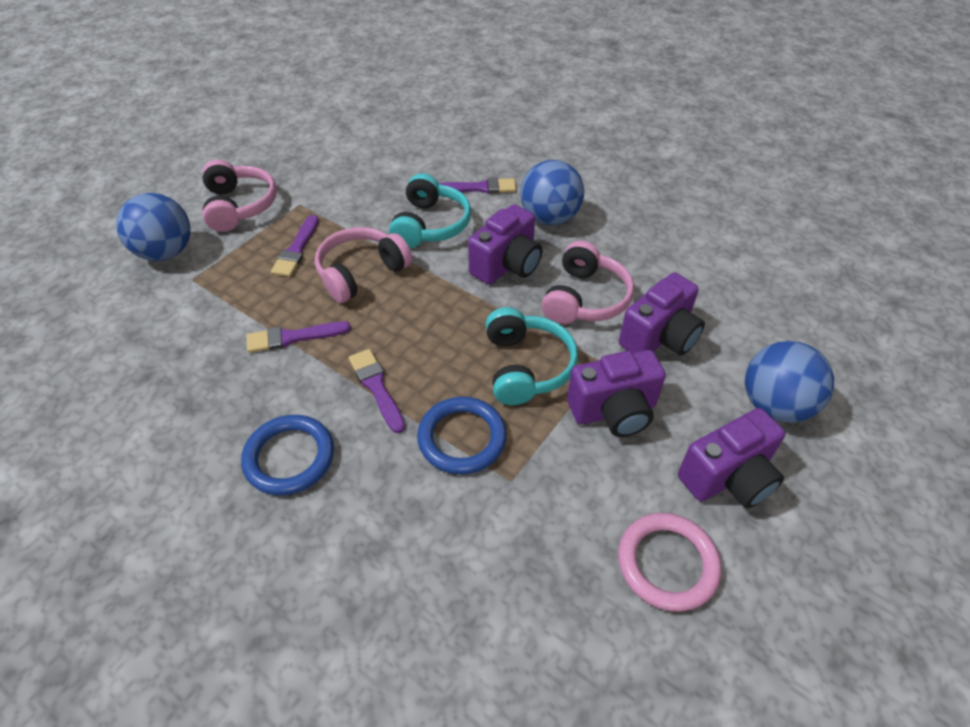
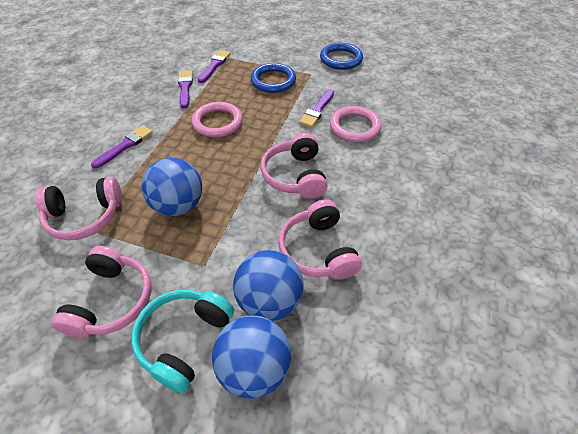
pink headphones: [202,160,277,232] [315,227,412,303] [542,240,634,324] = 3 -> [35,177,122,240] [51,246,152,338] [260,133,327,199] [278,199,362,280] = 4
pink ring: [618,513,721,612] = 1 -> [192,102,243,137] [330,106,381,142] = 2
purple camera: [468,204,543,285] [567,350,666,437] [619,273,705,356] [678,408,786,508] = 4 -> none = 0
turquoise headphones: [389,173,471,248] [486,307,578,405] = 2 -> [131,289,234,393] = 1

